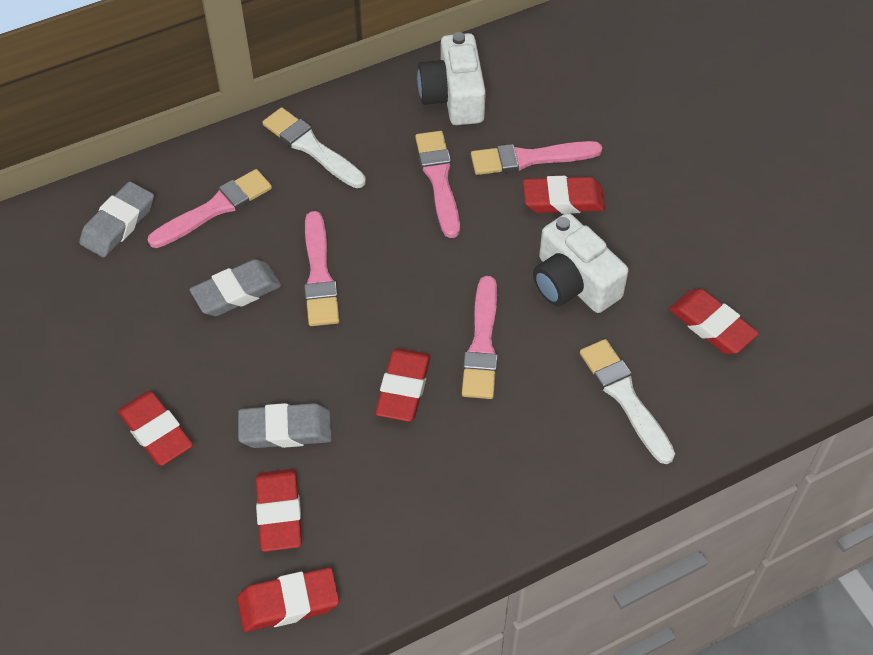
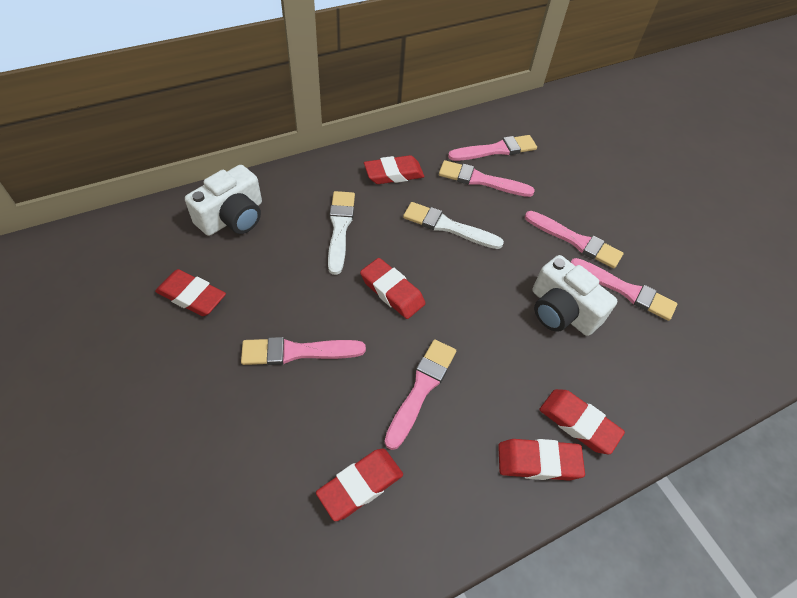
grey eraser: [79,182,154,258] [190,259,281,316] [238,403,332,448] = 3 -> none = 0
pink brush: [148,169,272,248] [304,211,339,326] [415,131,460,238] [462,276,498,399] [471,141,602,175] = 5 -> [241,337,366,365] [384,339,456,450] [439,160,535,197] [448,135,537,161] [525,211,624,268] [571,258,677,321] = 6

